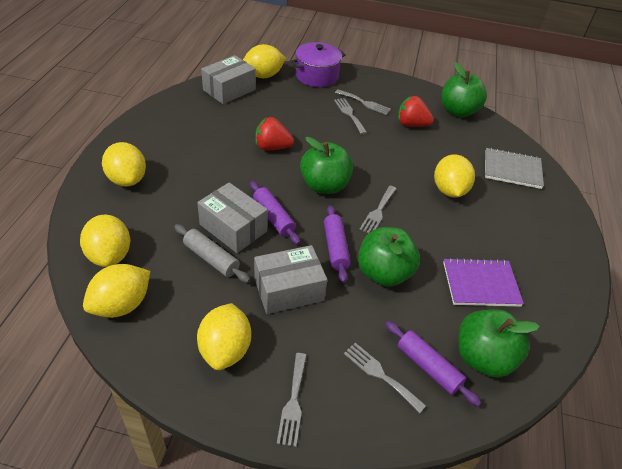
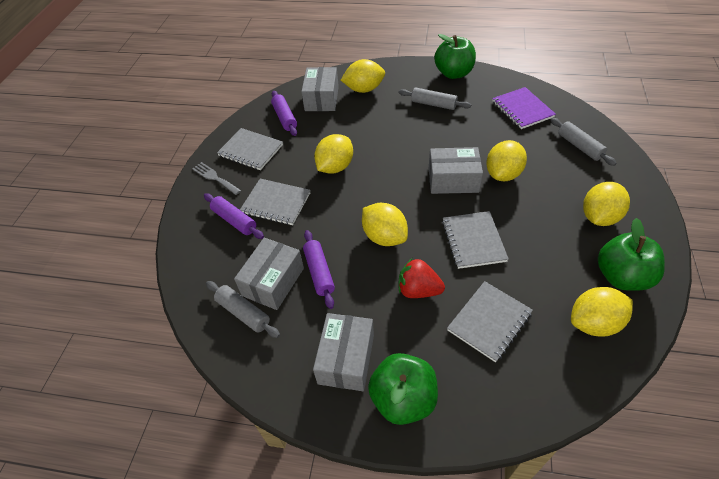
green apple: [300,137,353,194] [358,227,420,287] [441,62,487,117] [458,309,540,378] = 4 -> [368,353,438,425] [434,34,476,79] [598,218,665,291] = 3
grey box: [197,182,268,253] [201,55,256,104] [254,245,327,314] = 3 -> [234,238,304,310] [301,67,339,111] [313,313,374,391] [429,147,483,194] = 4
grey fork: [277,353,307,447] [334,98,367,134] [335,89,391,115] [344,343,426,413] [359,186,397,233] = 5 -> [192,162,241,195] = 1
grey notebook: [485,148,544,189] = 1 -> [217,128,283,170] [240,179,310,225] [442,211,509,269] [447,281,533,362] = 4
grey rolling pin: [174,224,250,283] = 1 -> [206,281,280,338] [398,87,471,110] [551,118,617,166] = 3
purple pot: [291,42,346,87] = 1 -> none = 0
red strawberry: [255,117,294,150] [398,96,434,127] = 2 -> [399,258,445,298] = 1

